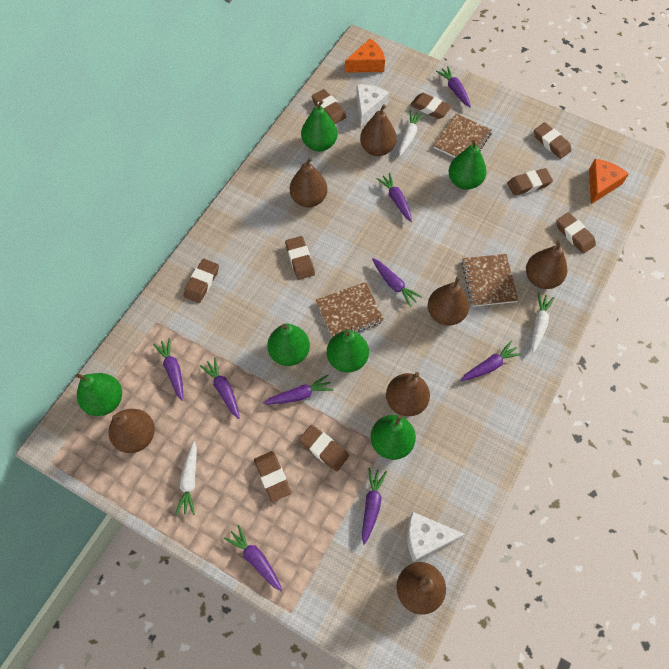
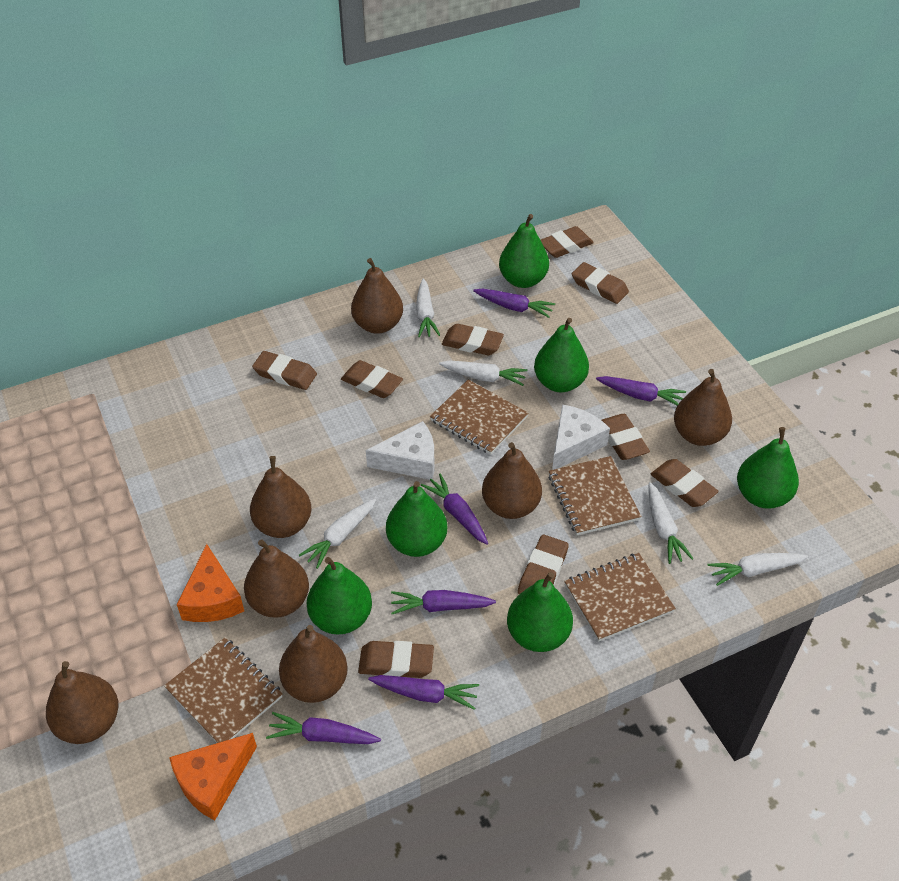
brown notebook: [316,282,384,338] [434,114,492,158] [461,254,518,307] = 3 -> [164,637,283,743] [430,380,528,455] [549,456,641,535] [564,553,676,642] = 4
purple carrot: [153,338,183,401] [200,357,240,419] [224,524,282,591] [263,375,333,404] [362,468,387,545] [372,258,422,307] [377,173,412,222] [436,66,471,107] [461,341,522,381] = 9 -> [266,712,381,744] [368,675,479,710] [391,590,496,614] [421,473,488,545] [473,289,555,318] [596,376,686,406] = 6
white carrot: [175,441,197,515] [399,110,424,156] [531,293,555,353] = 3 -> [299,498,376,569] [416,278,440,337] [439,361,527,386] [648,482,694,564] [707,553,808,586] = 5

